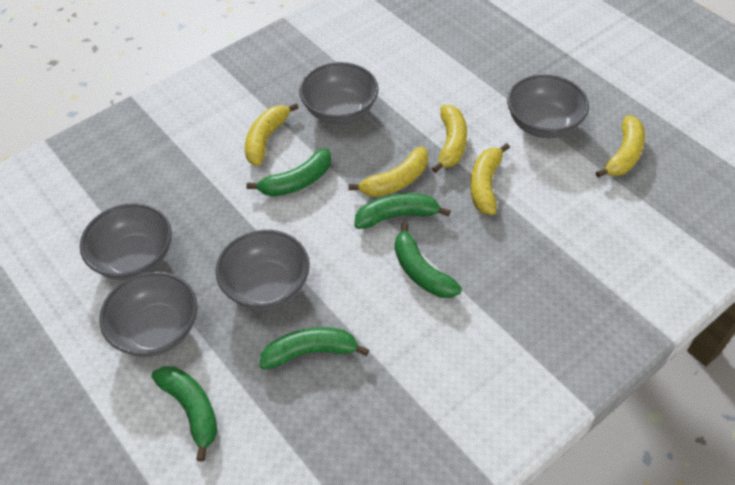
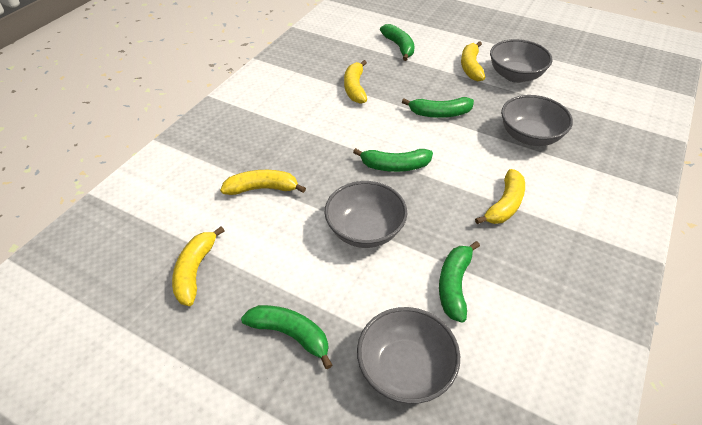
grey bowl: [80,203,172,280] [99,271,198,357] [216,230,310,310] [299,62,379,124] [507,75,589,138] = 5 -> [325,181,407,248] [357,307,460,404] [490,39,553,83] [501,95,573,146] = 4

